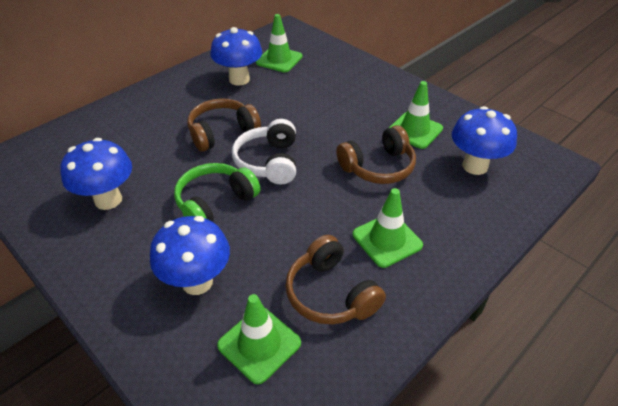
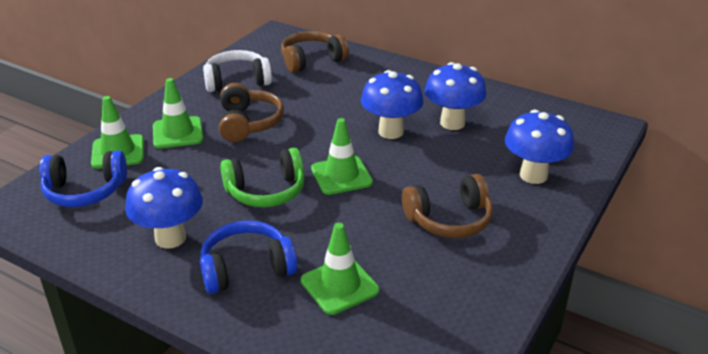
blue headphones: none = 0 -> [40,150,127,207] [200,221,298,294] = 2

